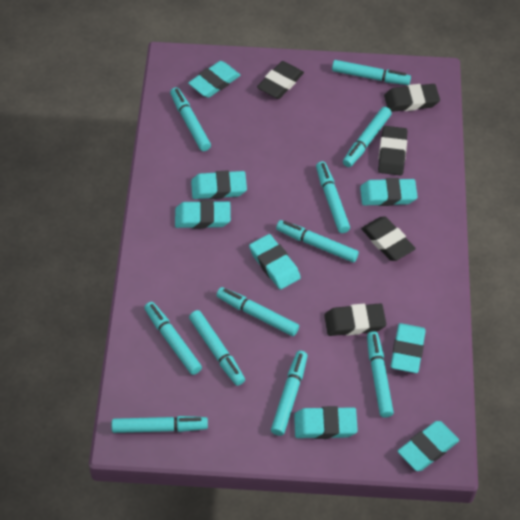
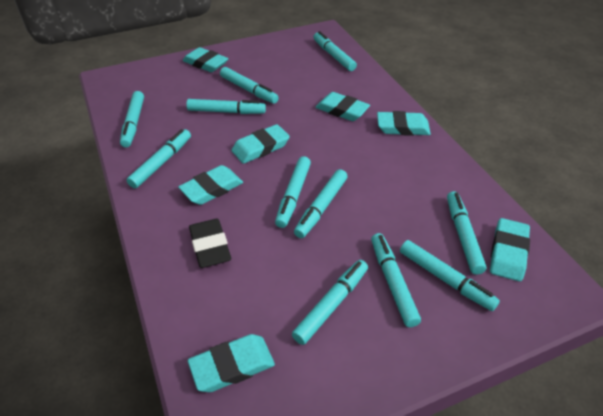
black eraser: [257,61,304,99] [324,303,386,336] [361,217,416,261] [378,126,407,176] [384,84,440,112] = 5 -> [189,219,231,268] = 1
turquoise eraser: [175,200,231,229] [188,61,240,98] [191,170,247,199] [249,234,301,290] [294,406,358,439] [360,178,418,206] [391,323,426,373] [398,421,459,471] = 8 -> [178,165,243,205] [183,47,229,72] [188,334,275,392] [231,124,290,164] [316,92,370,121] [377,111,431,136] [490,218,530,281] = 7

